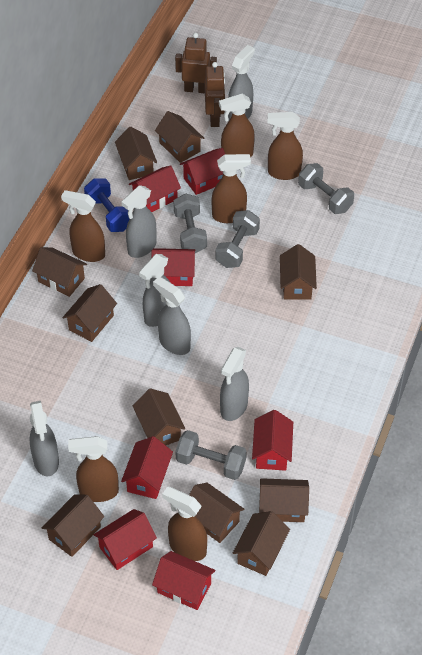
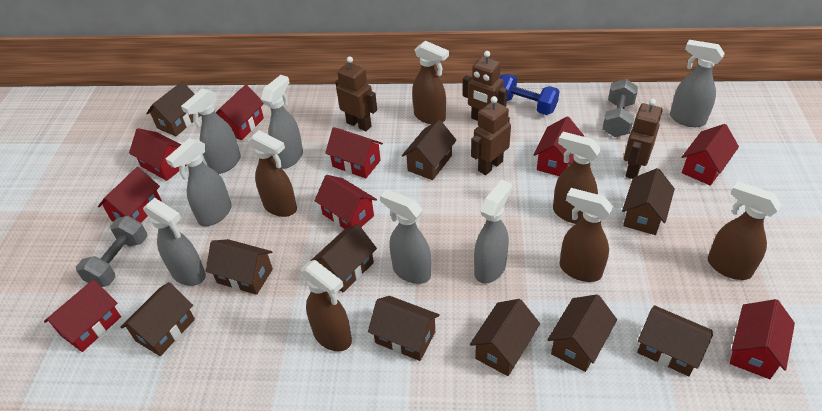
brown robot: [175,33,217,93] [205,62,225,127] = 2 -> [335,57,377,131] [463,51,507,121] [471,96,511,175] [624,98,663,179] = 4
grey dumbbell: [173,193,207,253] [175,430,247,480] [215,210,260,268] [298,163,354,214] = 4 -> [76,216,147,287] [602,79,638,137] = 2
grey spray bottle: [29,401,59,476] [122,185,157,258] [139,254,170,327] [153,276,191,355] [220,347,249,421] [228,45,255,120] = 6 -> [143,198,206,286] [166,138,232,226] [181,88,241,174] [261,75,303,169] [380,189,431,284] [474,180,512,284] [670,40,725,127] = 7
red house: [93,509,157,570] [121,436,173,499] [129,165,181,212] [151,248,196,286] [152,551,215,610] [180,148,225,195] [252,410,293,471] = 7 -> [44,279,121,352] [98,167,162,223] [129,128,186,181] [216,84,264,140] [314,175,377,229] [325,127,383,178] [534,117,584,176] [682,124,739,186] [730,299,795,379] = 9

